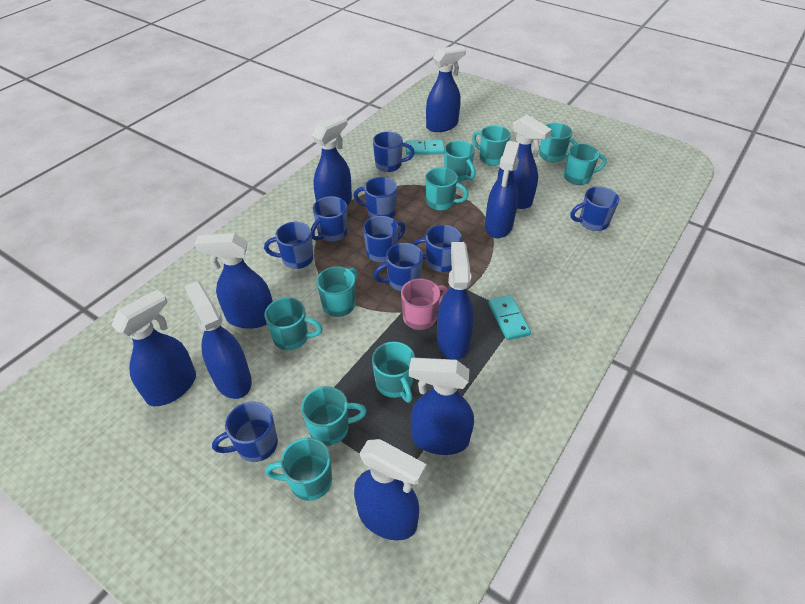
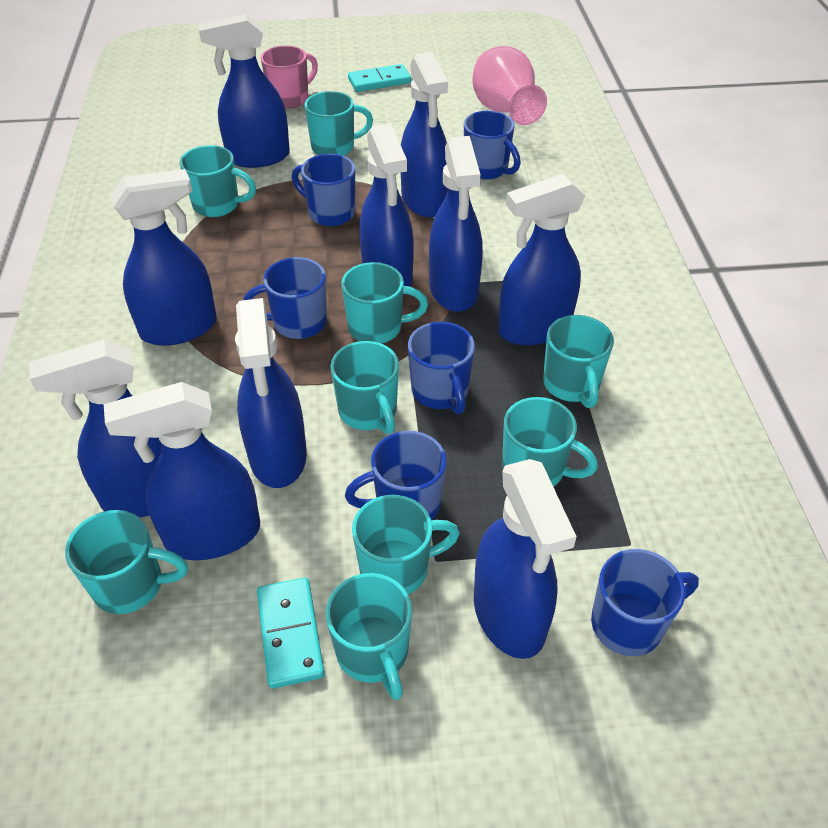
blue mug: [212,402,278,462] [264,222,313,269] [311,196,348,242] [353,177,397,218] [363,216,405,262] [373,132,415,172] [373,243,423,291] [413,225,462,272] [570,186,619,231] = 9 -> [243,257,327,339] [292,154,355,226] [345,431,446,520] [408,322,475,414] [464,111,521,180] [591,549,699,656] = 6
pink vase: none = 0 -> [473,46,547,125] = 1
turquoise mug: [264,298,323,350] [265,438,332,501] [301,386,367,446] [317,266,357,317] [372,341,415,403] [426,167,469,211] [444,140,475,182] [472,125,511,166] [539,123,578,162] [564,144,607,185] = 10 -> [65,510,188,614] [180,145,256,217] [304,91,373,156] [326,573,412,700] [331,341,399,434] [341,262,428,344] [352,495,460,594] [502,397,598,487] [543,315,614,408] = 9

